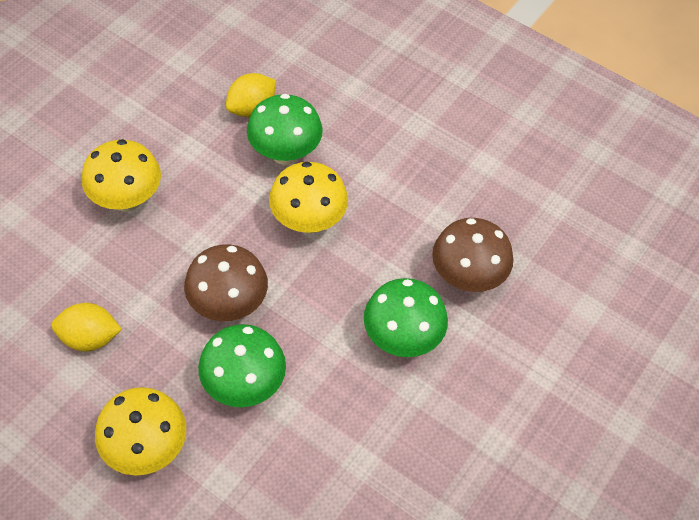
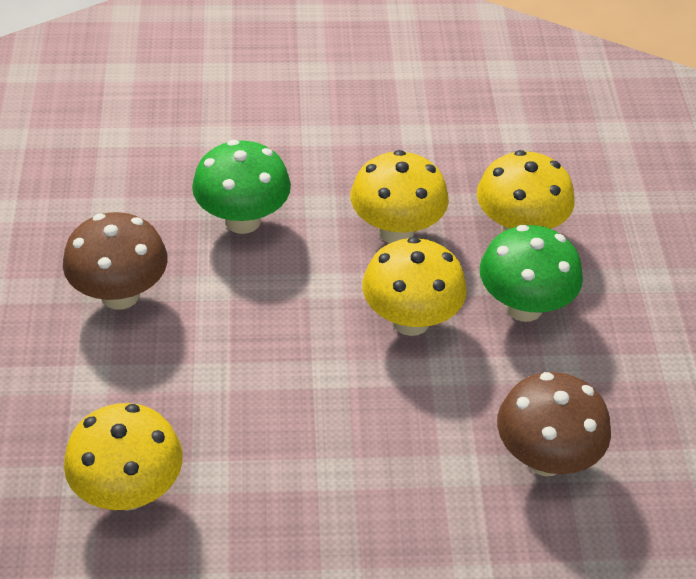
green mushroom: [198,324,286,407] [247,94,323,165] [364,278,448,357] = 3 -> [192,140,291,234] [480,225,583,322] = 2
yellow lemon: [51,303,122,351] [226,73,276,117] = 2 -> none = 0
yellow mushroom: [82,139,161,212] [95,387,186,476] [269,162,348,234] = 3 -> [64,403,183,511] [351,150,449,244] [362,237,467,336] [477,150,575,232] = 4

